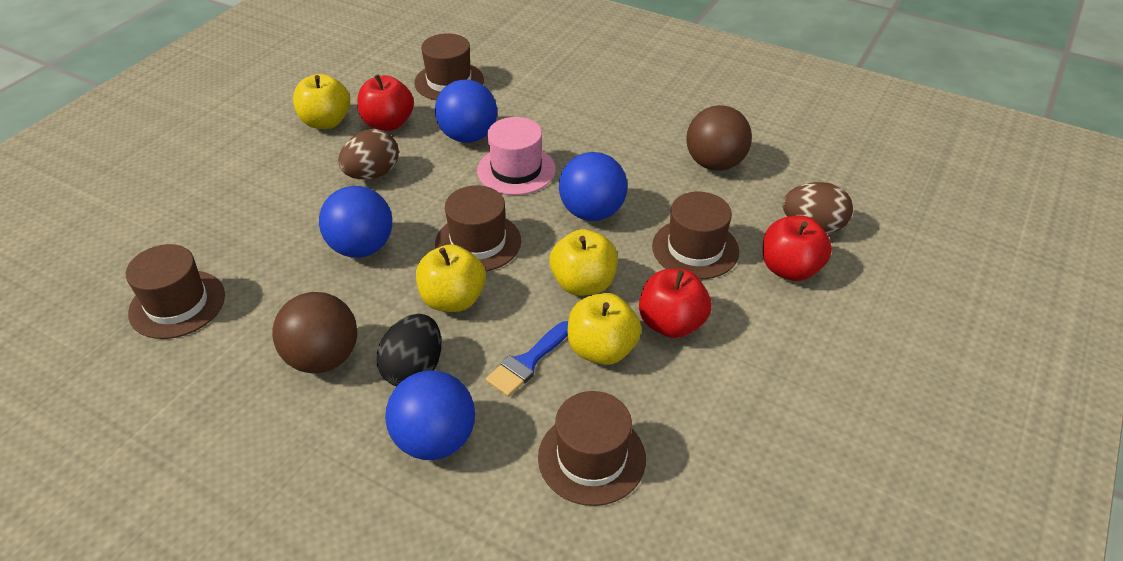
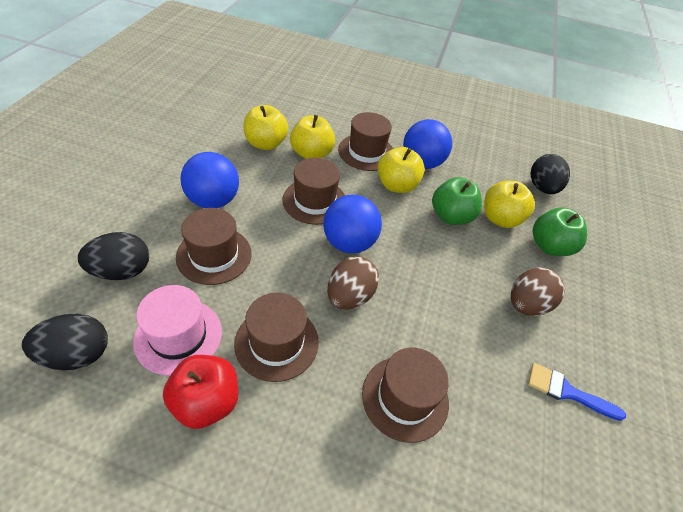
black egg: [376,314,442,386] = 1 -> [22,314,108,370] [78,232,149,280] [530,154,570,194] = 3
blue ball: [319,186,392,258] [385,370,475,460] [435,80,497,143] [559,152,628,221] = 4 -> [180,152,239,208] [323,195,382,253] [403,119,452,169] = 3
brown ball: [272,292,357,373] [686,105,752,171] = 2 -> none = 0
green apple: none = 0 -> [432,177,482,225] [533,207,587,256] = 2
red apple: [357,74,414,131] [639,269,712,338] [762,216,832,281] = 3 -> [163,355,238,429] = 1

